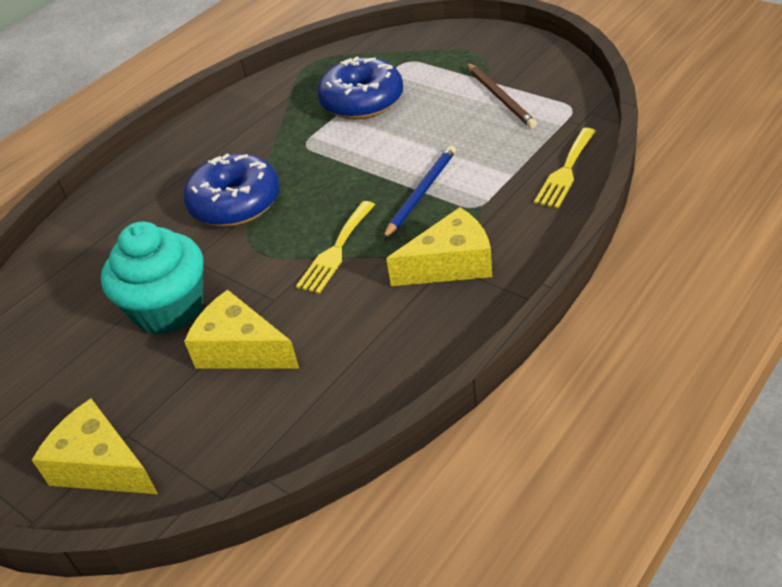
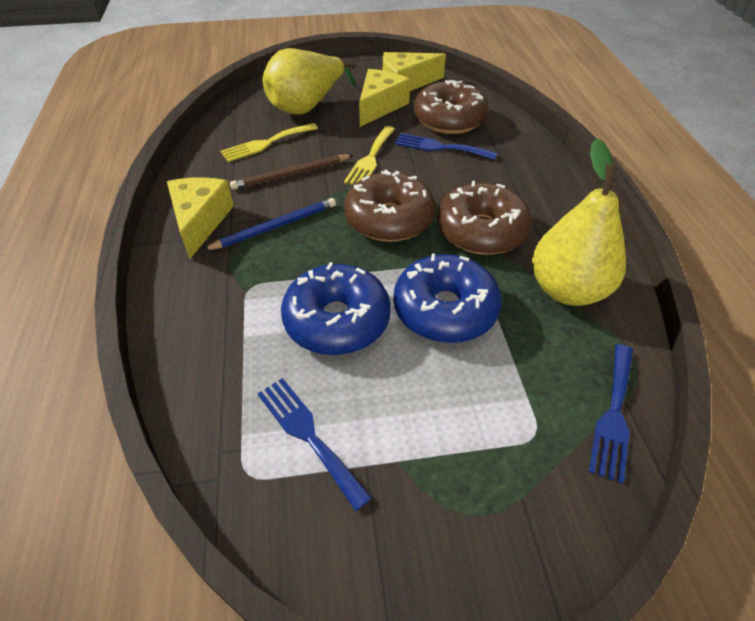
blue fork: none = 0 -> [257,378,372,511] [395,133,497,160] [589,344,633,484] = 3
brown donut: none = 0 -> [344,170,436,242] [414,80,488,134] [437,181,532,255] = 3
turquoise cupcake: [101,222,203,335] = 1 -> none = 0
yellow pear: none = 0 -> [263,48,356,114] [532,139,626,306] = 2

